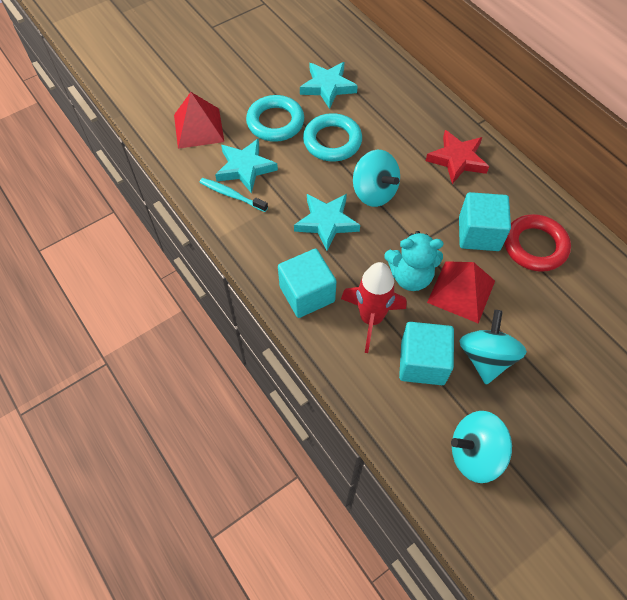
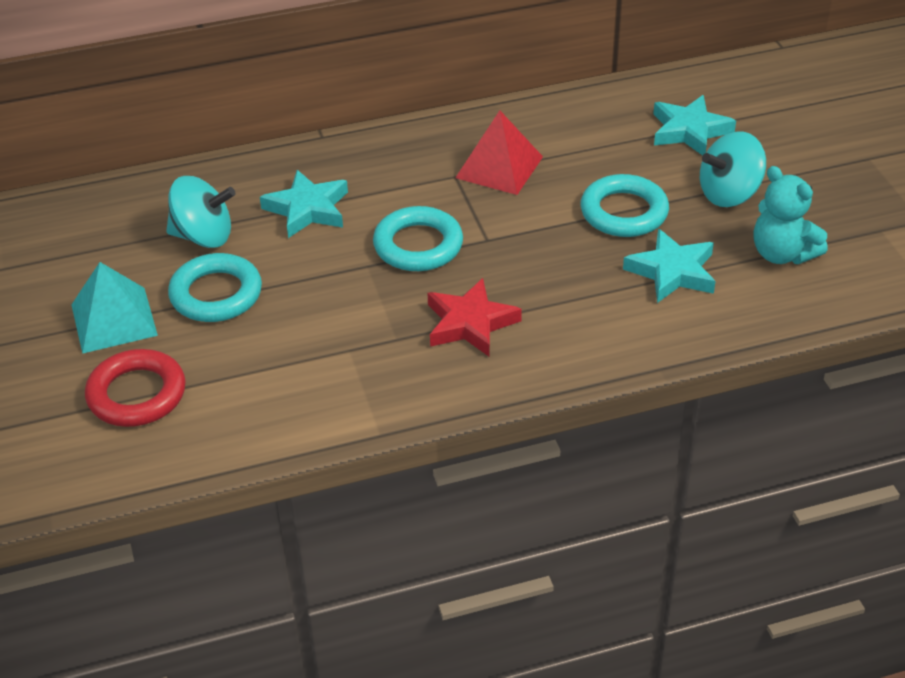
red pyramid: [174,92,224,149] [427,261,495,323] = 2 -> [455,110,543,195] = 1
red rocket: [341,262,406,353] = 1 -> none = 0
turquoise cube: [278,249,337,318] [399,322,454,385] [459,192,511,251] = 3 -> none = 0
turquoise pyramid: none = 0 -> [72,262,158,354] = 1
turquoise ring: [246,95,304,142] [303,113,362,161] = 2 -> [168,253,262,322] [373,206,463,271] [580,174,669,237] = 3
turquoise spinning top: [353,150,400,207] [451,411,512,483] [459,310,527,385] = 3 -> [166,176,236,248] [700,132,766,207] = 2
turquoise toothbrush: [199,178,268,212] = 1 -> none = 0

